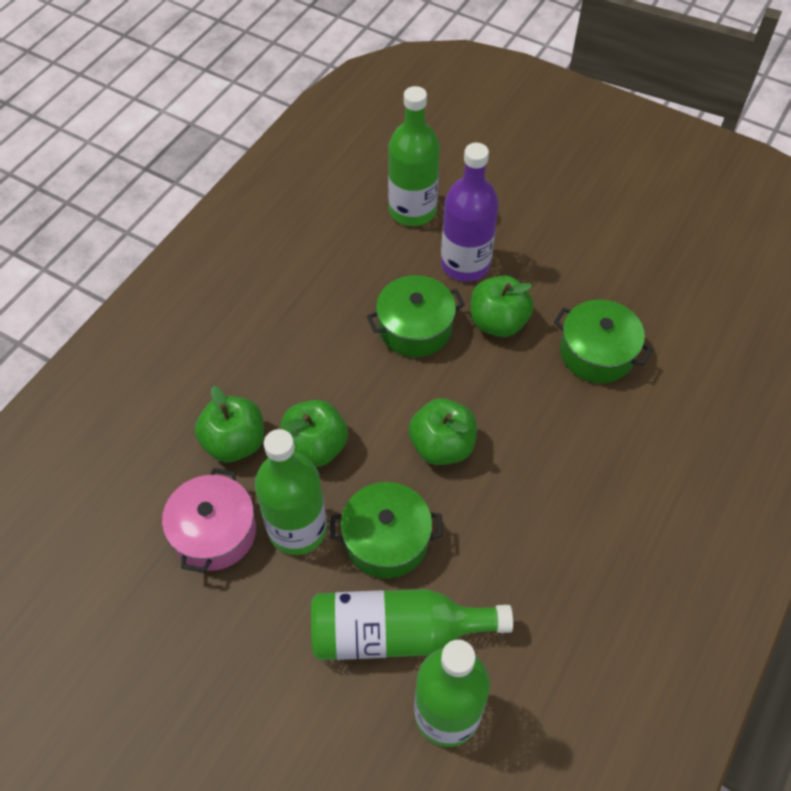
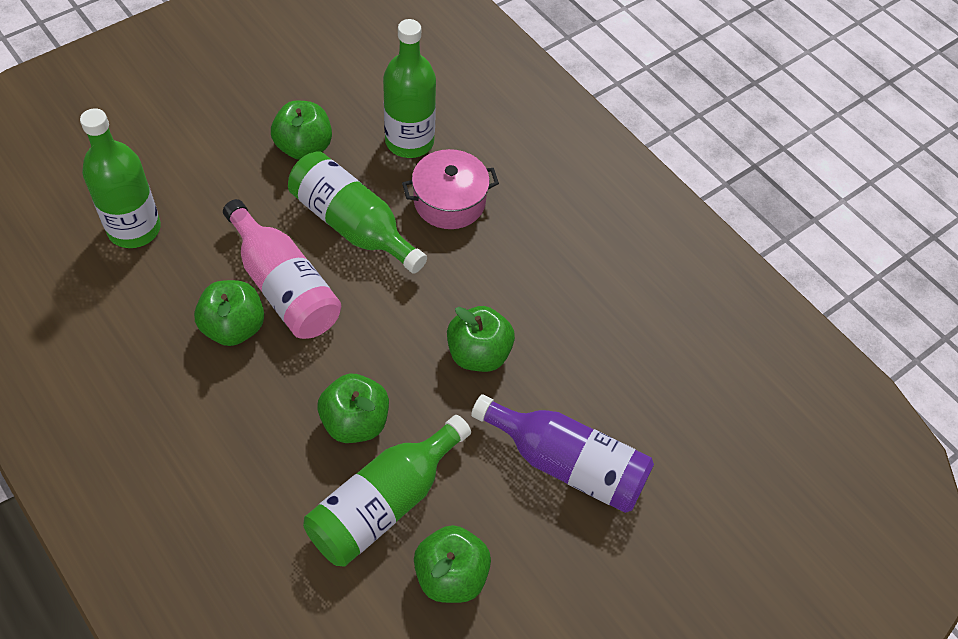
green apple: [195,386,264,462] [280,400,348,467] [409,398,477,465] [471,275,534,337] = 4 -> [194,280,264,346] [271,101,332,160] [317,374,389,443] [414,525,491,603] [447,306,515,372] = 5
green pot: [330,482,443,579] [367,275,465,357] [554,299,653,383] = 3 -> none = 0
pink bottle: none = 0 -> [223,199,341,339] = 1

